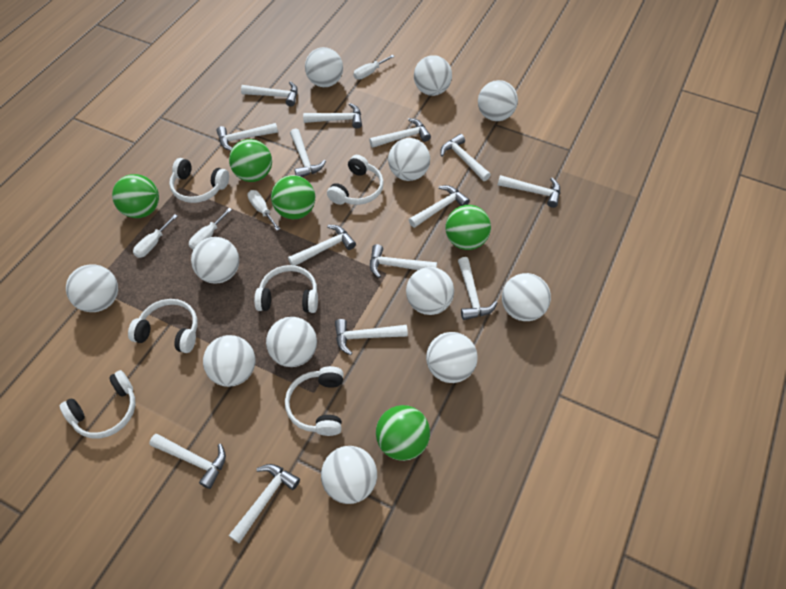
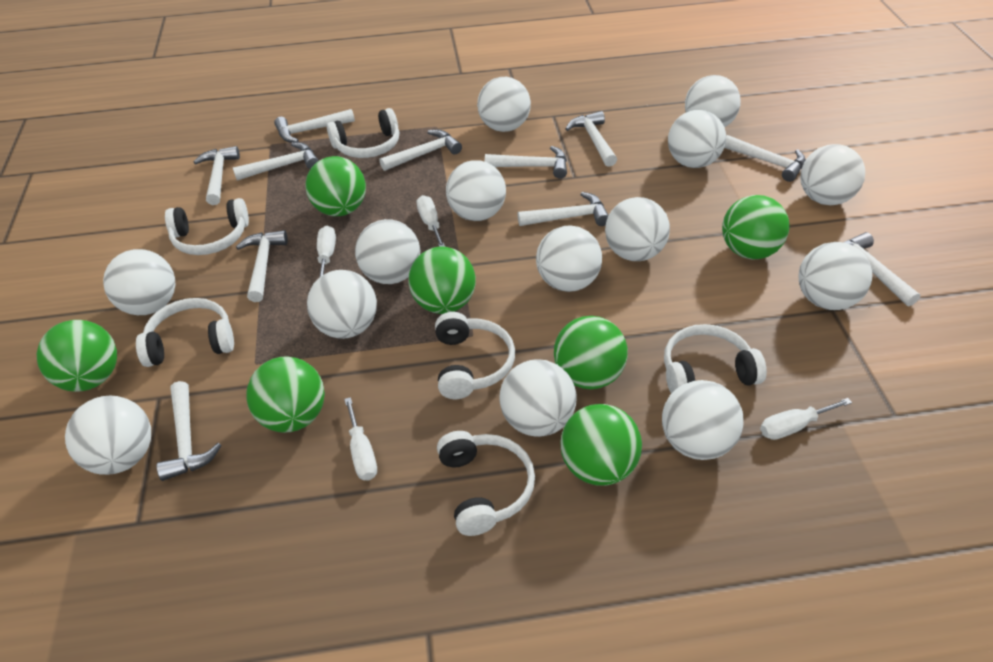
green ball: [112,174,159,218] [229,139,272,182] [271,175,315,219] [376,405,430,461] [446,205,491,250] = 5 -> [37,320,117,392] [246,356,325,433] [305,156,366,216] [409,247,476,314] [554,316,628,389] [560,404,642,486] [722,195,789,259] = 7
white ball: [66,264,118,312] [191,237,239,284] [203,335,255,387] [266,317,317,367] [305,47,343,87] [321,446,377,504] [388,138,430,181] [406,267,454,315] [414,55,452,96] [426,332,478,383] [478,80,518,121] [502,273,551,321] = 12 -> [65,396,151,475] [103,249,175,315] [307,270,377,339] [355,219,420,284] [446,160,506,221] [477,77,531,132] [500,359,576,437] [536,225,602,292] [605,197,670,261] [662,380,744,460] [668,110,726,168] [685,75,741,127] [799,242,872,310] [800,144,865,205] = 14
white hammer: [149,434,226,489] [217,123,278,151] [228,464,300,543] [241,81,298,107] [288,225,356,266] [290,128,326,177] [303,103,362,129] [335,319,408,355] [369,118,431,148] [370,244,437,278] [409,185,470,228] [440,134,491,181] [458,257,497,320] [498,175,560,208] = 14 -> [156,381,222,481] [193,146,240,205] [233,142,319,180] [236,230,288,302] [274,109,355,143] [379,130,462,171] [485,146,567,179] [518,192,609,226] [565,111,617,167] [724,135,806,182] [843,232,920,306] = 11

